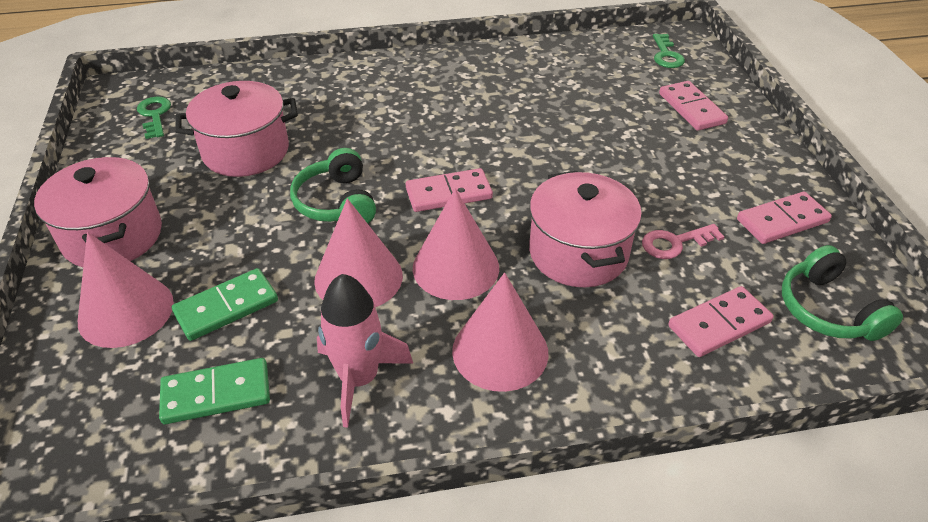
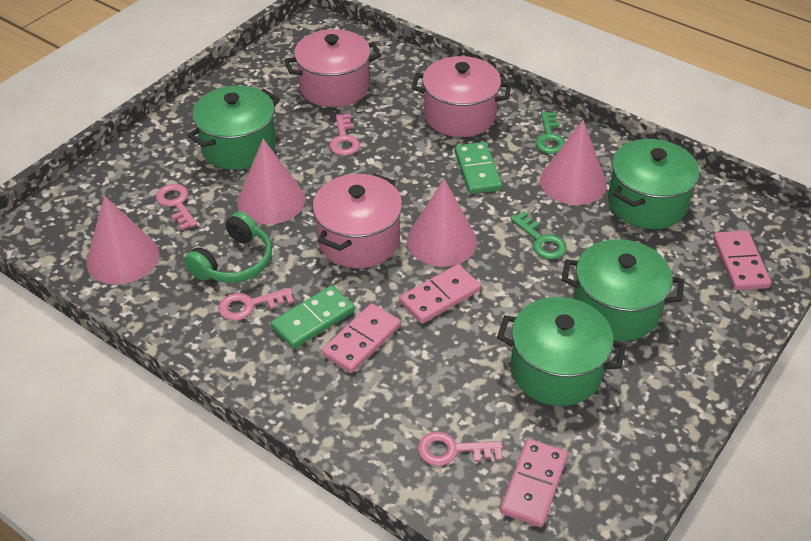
green headphones: [290,148,376,223] [782,245,903,341] = 2 -> [184,211,272,283] = 1
green pot: none = 0 -> [187,86,280,170] [497,297,626,406] [562,239,684,342] [608,139,700,229] = 4
pink key: [642,224,725,259] = 1 -> [156,184,197,231] [218,288,294,321] [330,114,360,156] [418,431,503,466] = 4
pink rocket: [317,274,413,428] = 1 -> none = 0

